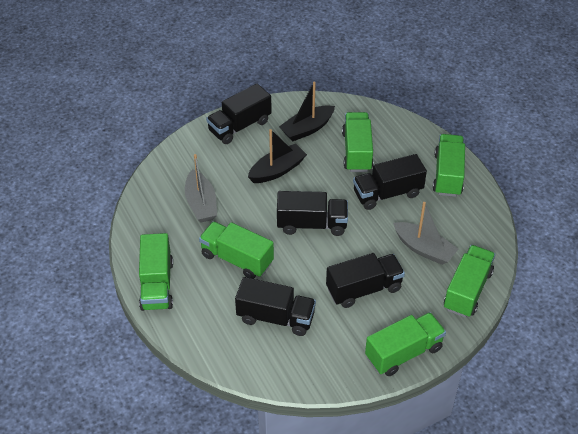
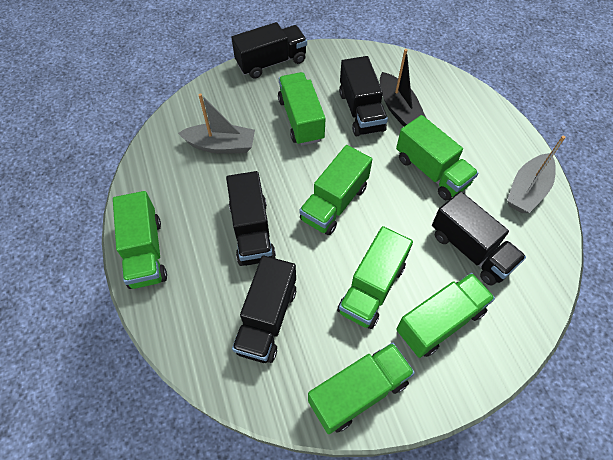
black boat: [248,129,307,183] [279,81,335,141] = 2 -> [380,49,426,127] = 1
green truck: [139,233,173,311] [199,221,274,279] [342,112,373,172] [365,312,446,376] [433,134,465,197] [444,245,495,318] = 6 -> [113,191,167,289] [278,72,326,146] [299,145,372,235] [308,343,415,434] [337,226,413,329] [396,115,479,200] [396,273,495,358] = 7

